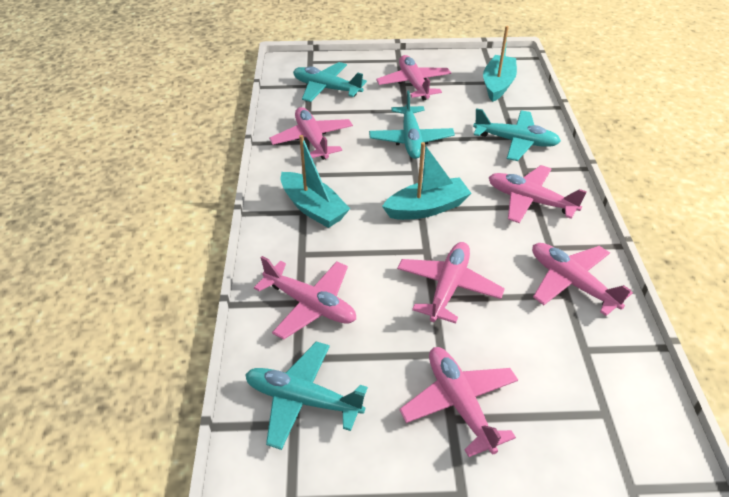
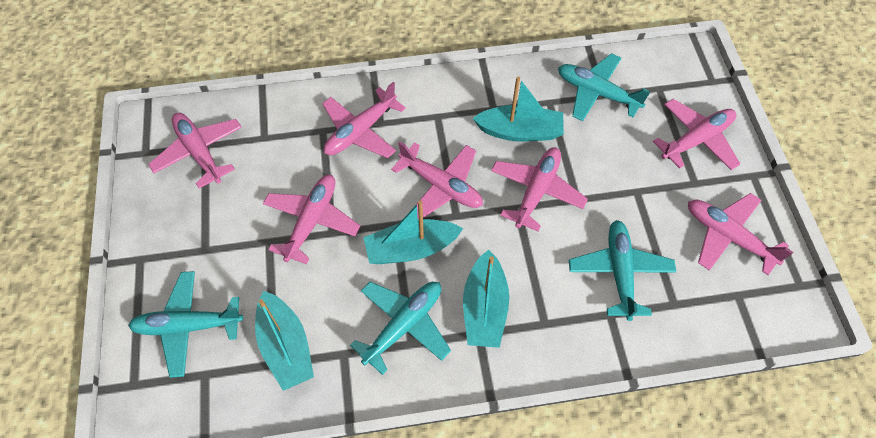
turquoise boat: [281,135,350,228] [382,142,472,220] [483,26,517,102] = 3 -> [255,291,314,391] [363,201,463,264] [463,250,509,348] [472,77,564,142] = 4

